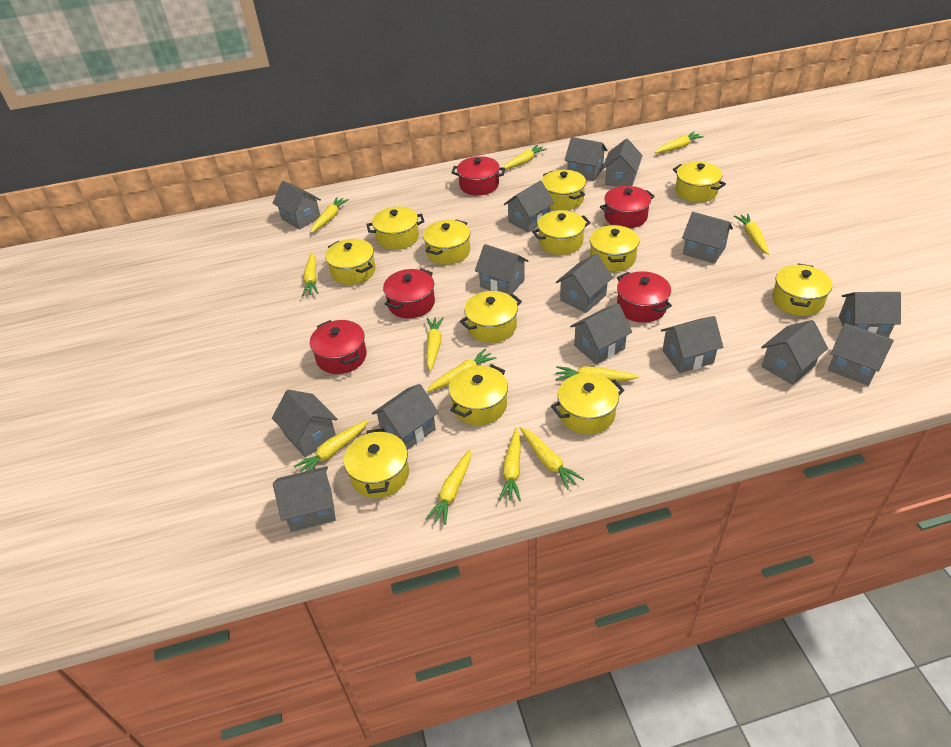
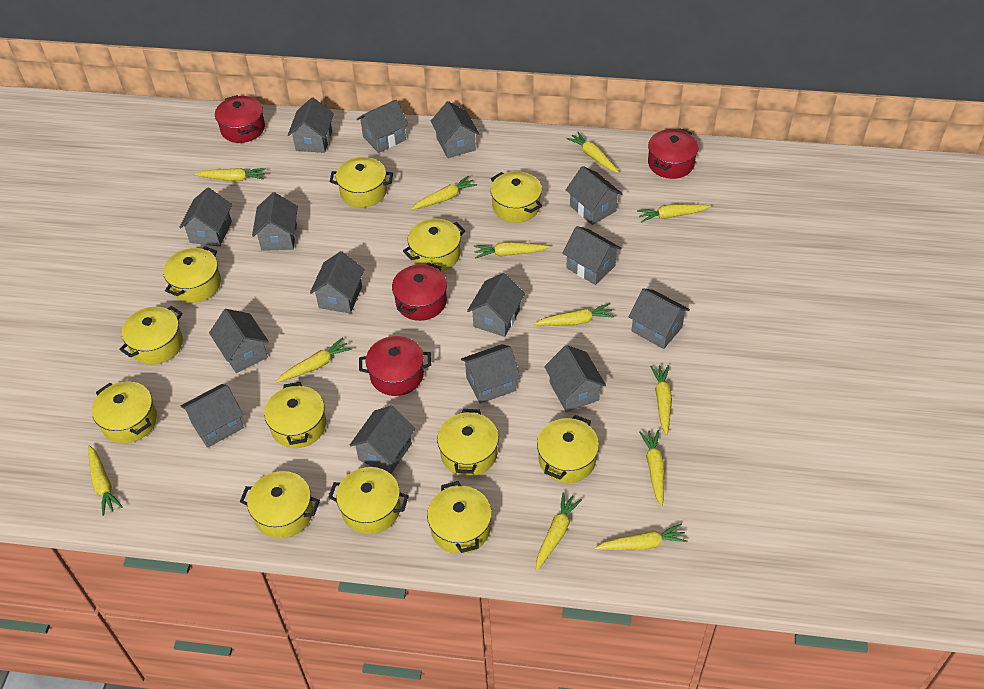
red pot: [310,320,367,374] [383,268,435,318] [451,156,505,195] [600,186,655,228] [617,271,672,323] = 5 -> [215,95,265,143] [359,336,431,396] [392,262,447,321] [648,129,699,179] = 4

